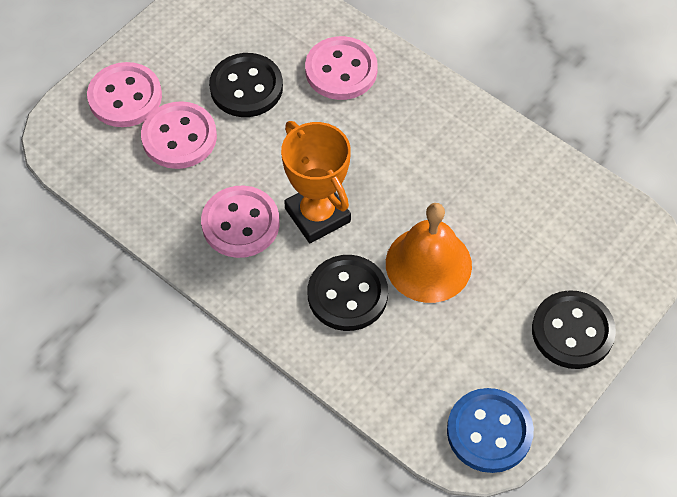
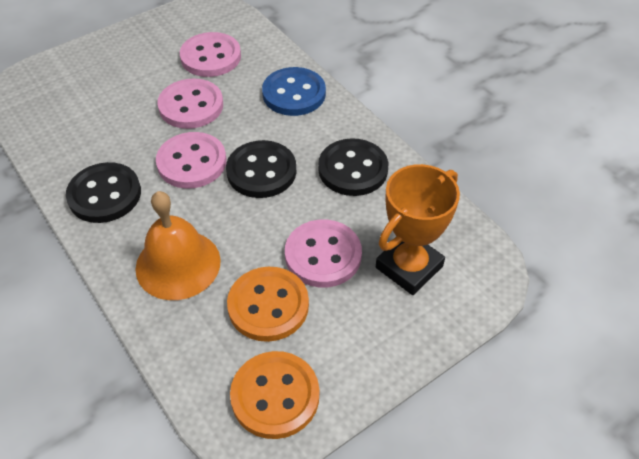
orange button: none = 0 -> [227,267,309,342] [230,351,319,439] = 2

